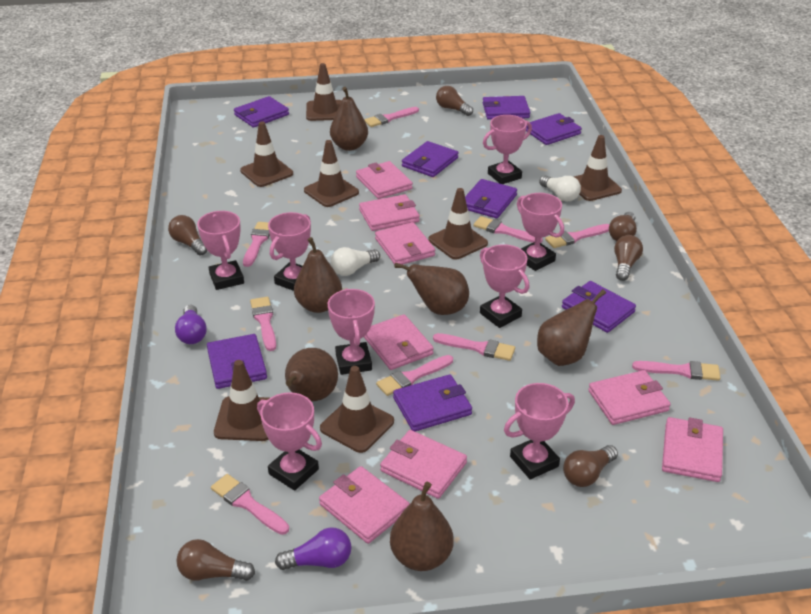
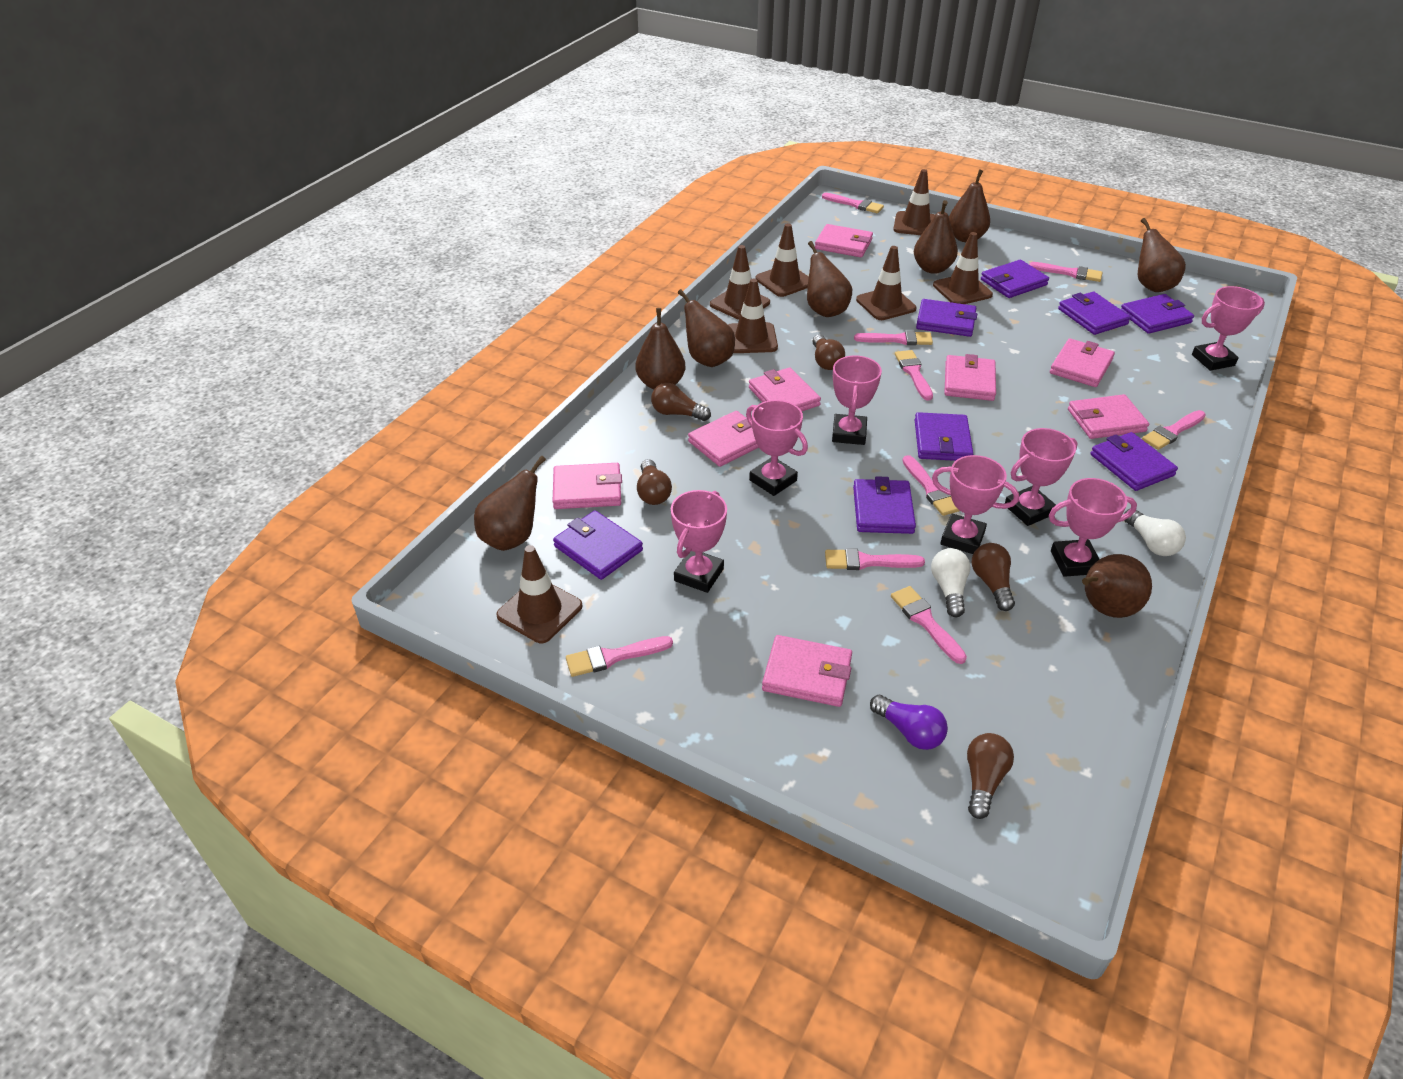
brown light bulb: [168,215,207,255] [176,539,255,581] [436,86,473,116] [563,445,618,487] [609,212,637,241] [614,235,643,281] = 6 -> [637,459,672,505] [651,383,711,421] [812,334,845,370] [967,733,1014,819] [972,543,1015,611] = 5
brown pear: [285,348,338,401] [294,237,342,313] [330,87,368,151] [390,482,454,571] [394,263,469,315] [537,289,606,366] = 6 -> [474,455,546,551] [635,308,685,389] [678,289,735,367] [807,241,852,317] [914,200,958,274] [949,169,990,242] [1082,554,1152,618] [1138,218,1186,292] = 8
pink trophy: [197,211,244,290] [257,392,322,491] [268,212,311,291] [328,288,375,375] [480,244,529,328] [483,115,532,184] [504,383,575,480] [517,193,564,271] = 8 -> [671,490,727,593] [746,400,808,496] [832,356,882,445] [932,455,1019,554] [1005,428,1078,526] [1049,478,1137,577] [1192,286,1265,371] = 7
purple light bulb: [175,305,207,344] [275,527,351,570] = 2 -> [870,695,948,750] = 1

